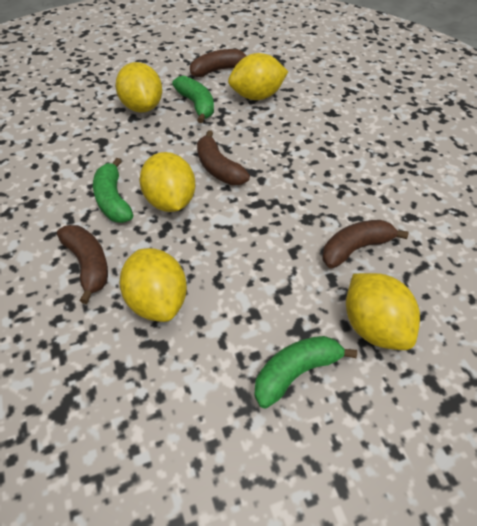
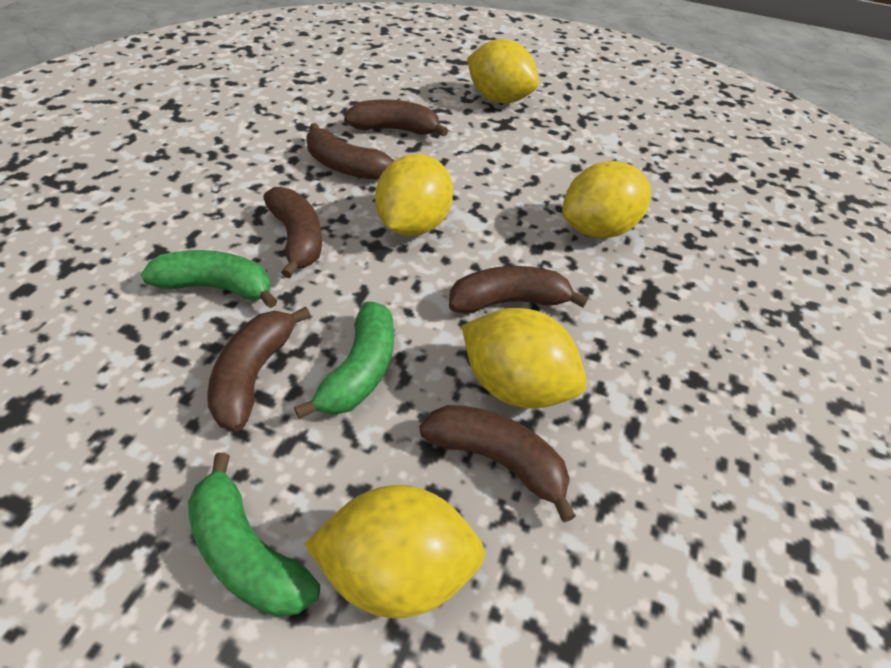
brown banana: [57,225,108,304] [190,49,246,77] [197,130,250,185] [322,220,408,268] = 4 -> [207,306,311,431] [263,187,322,278] [306,123,394,180] [344,99,448,137] [419,405,576,522] [449,266,588,314] = 6

